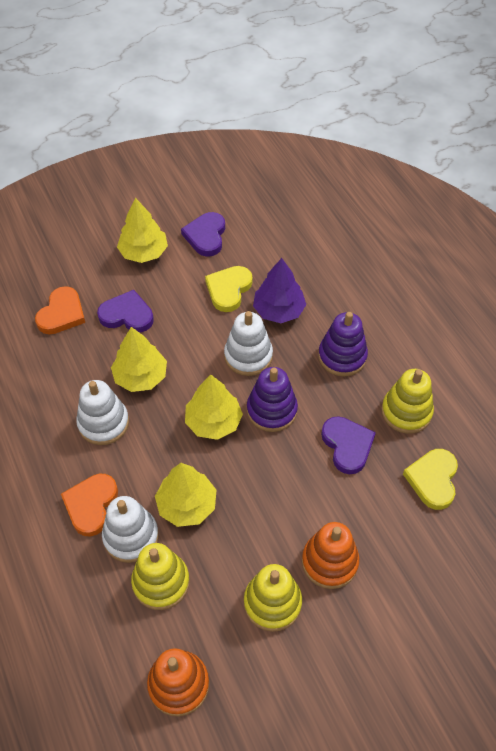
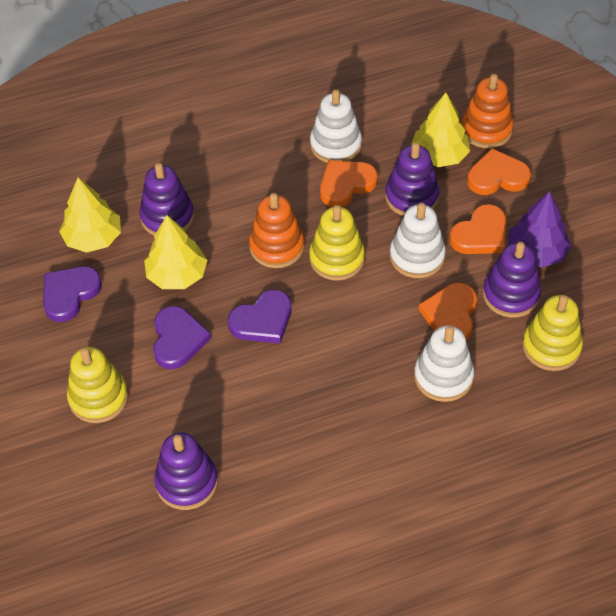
orange heart: [35,286,85,334] [61,474,118,537] = 2 -> [320,160,378,207] [419,283,477,341] [449,204,506,254] [467,148,531,195] = 4
purple stacking toy: [247,367,298,432] [318,312,368,376] = 2 -> [139,163,194,236] [154,432,218,510] [385,142,439,216] [483,242,541,318] = 4
yellow heart: [205,266,253,312] [403,449,458,510] = 2 -> none = 0
yellow tree: [111,327,167,392] [117,198,168,263] [155,463,216,527] [185,374,243,440] = 4 -> [59,177,121,253] [144,215,207,289] [411,92,470,167] = 3

